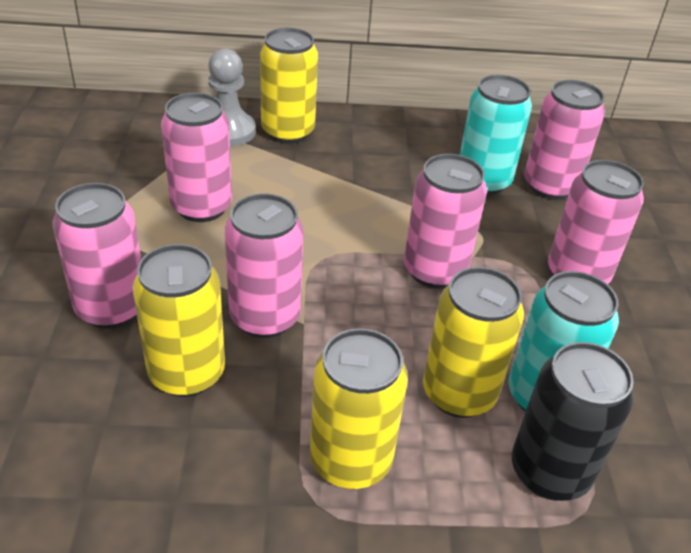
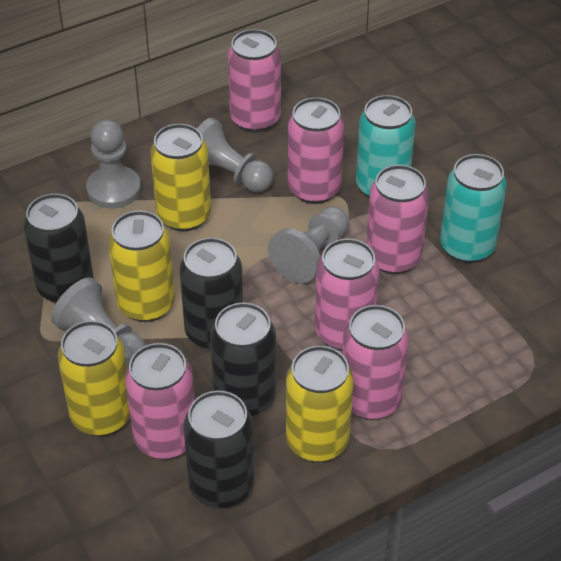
black can: [512,342,634,501] = 1 -> [24,194,94,303] [180,238,243,350] [183,391,254,508] [210,303,276,417] = 4
grey pawn: [208,49,256,147] = 1 -> [51,277,146,368] [86,120,141,209] [197,118,273,192] [268,206,349,284] = 4

